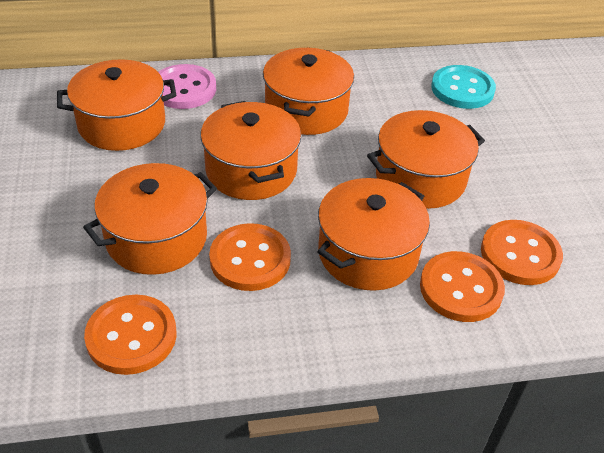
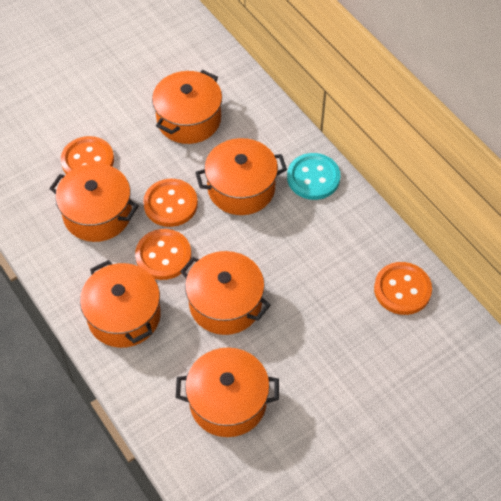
pink button: [159,64,216,109] = 1 -> none = 0

